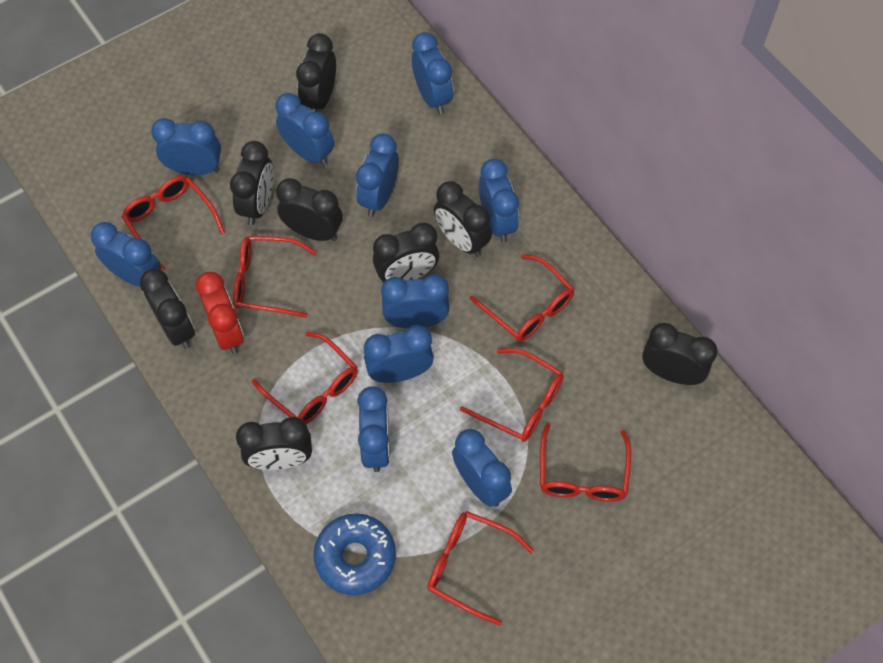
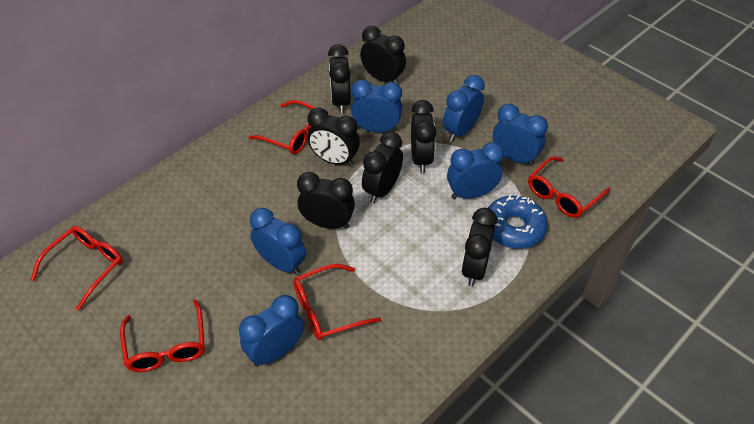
black clock: [140,269,195,349] [230,141,274,225] [236,417,312,470] [276,178,343,241] [296,33,336,112] [373,223,439,283] [434,181,492,257] [642,323,718,385] = 8 -> [297,172,355,229] [307,107,360,166] [328,44,351,113] [360,26,406,84] [362,131,403,203] [411,100,436,173] [461,208,497,286] = 7
blue clock: [91,222,161,287] [151,118,221,175] [275,93,334,166] [356,134,399,217] [357,386,390,472] [364,325,434,383] [381,274,449,329] [412,32,453,114] [452,429,512,507] [479,159,519,243] = 10 -> [239,295,304,367] [250,208,306,275] [351,79,402,132] [443,75,485,142] [447,142,504,199] [493,104,548,166] = 6
red clock: [196,272,244,354] = 1 -> none = 0
red glasses: [122,176,225,271] [233,236,317,318] [252,332,358,424] [427,511,534,626] [460,348,564,442] [469,254,574,342] [540,423,631,502] = 7 -> [31,226,123,311] [120,300,205,372] [249,100,316,155] [293,264,381,340] [528,156,611,218] = 5

